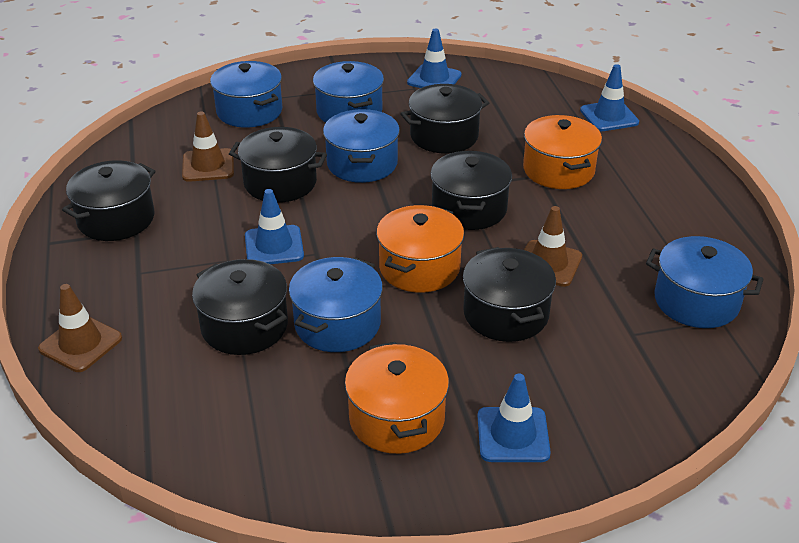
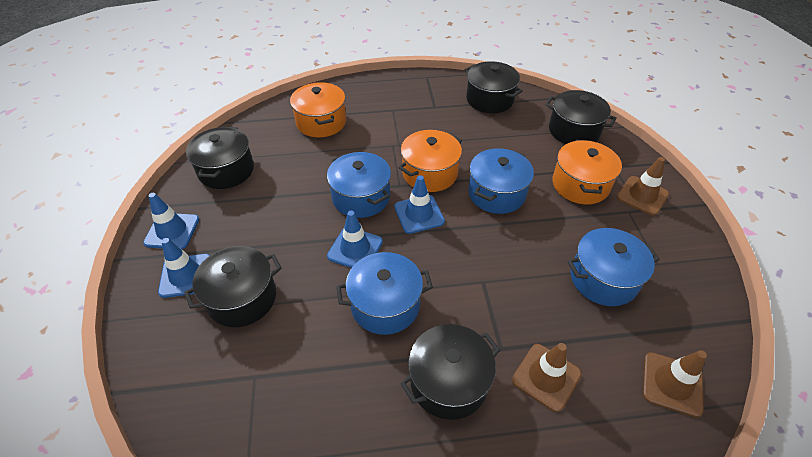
black pot: [62,160,155,241] [192,259,288,355] [229,127,327,203] [400,84,489,154] [430,151,512,230] [463,247,556,342] = 6 -> [184,246,282,327] [186,127,254,189] [400,324,500,420] [465,61,523,113] [545,90,617,144] = 5
blue pot: [210,61,282,128] [289,257,383,352] [313,61,384,123] [323,109,400,183] [646,236,763,328] = 5 -> [327,152,391,218] [336,252,433,335] [468,148,534,214] [567,228,660,306] = 4

